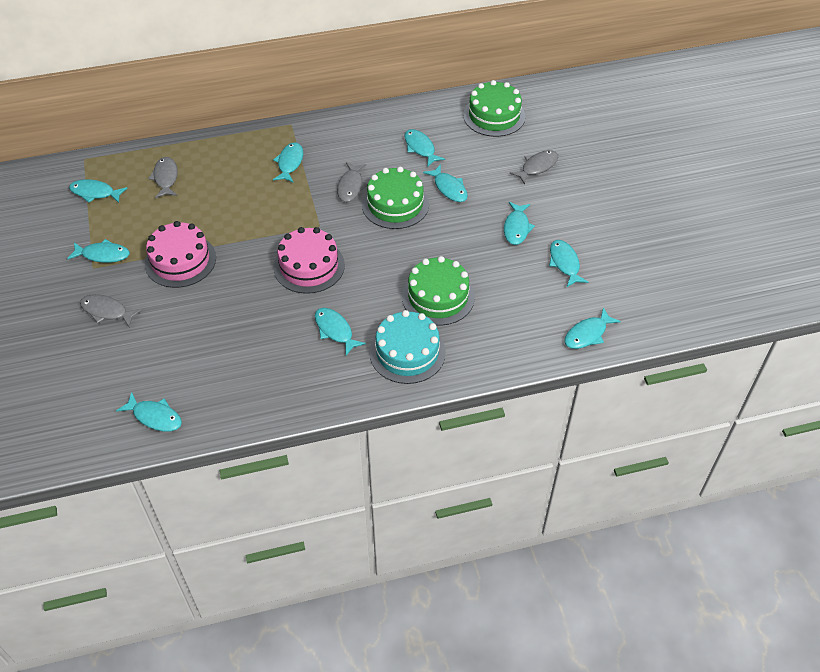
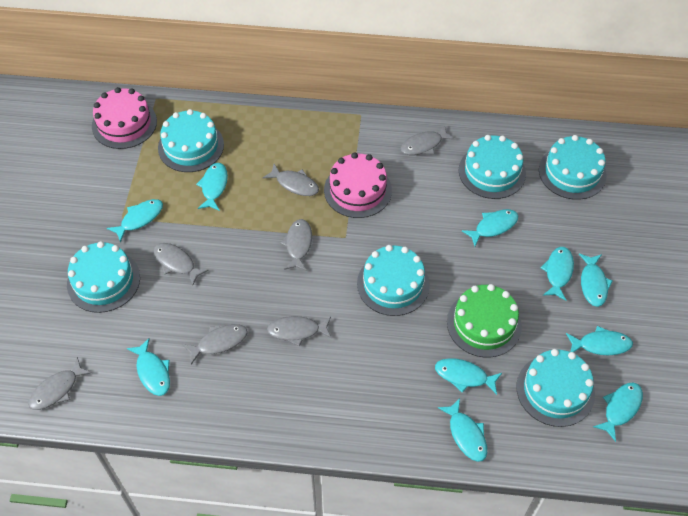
green cake: [362,167,429,229] [402,256,475,326] [463,80,525,137] = 3 -> [447,284,522,357] = 1
grey fish: [80,294,142,327] [148,157,178,198] [337,162,368,202] [509,150,558,185] = 4 -> [28,357,92,410] [154,243,209,285] [182,324,248,365] [263,164,319,196] [267,316,332,346] [280,219,312,271] [400,125,455,155] = 7
turquoise cake: [369,310,446,384] = 1 -> [67,241,140,313] [158,109,224,172] [357,245,430,316] [459,135,526,199] [516,349,595,427] [539,135,607,200] = 6

